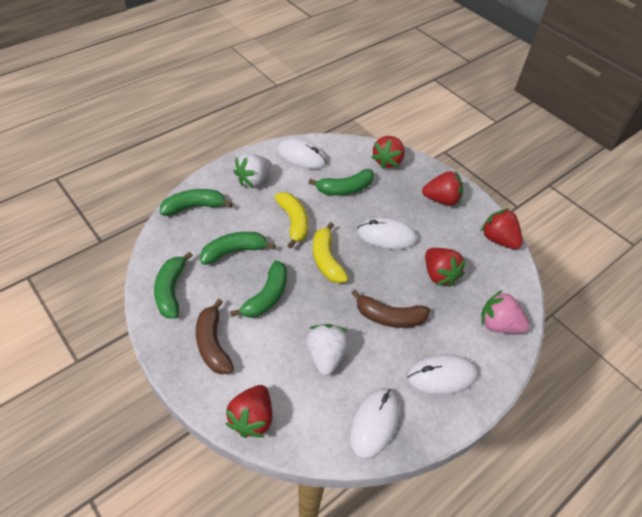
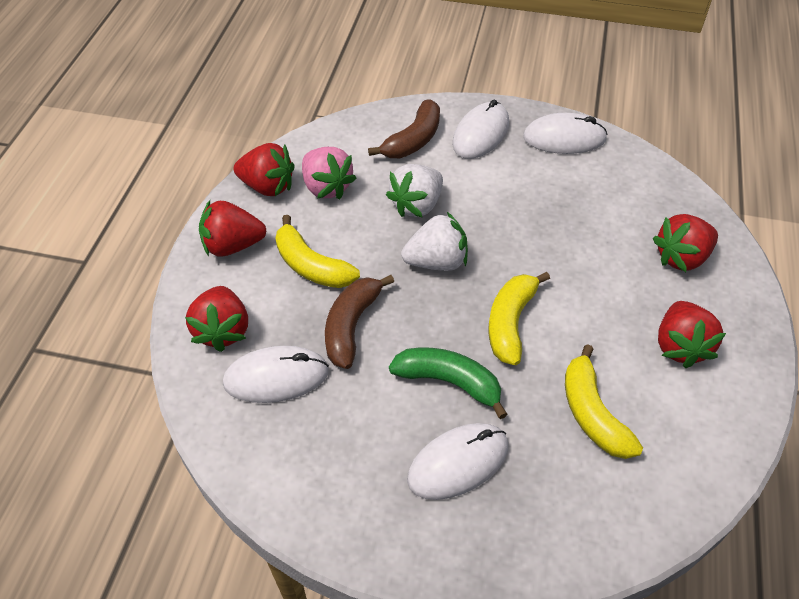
green banana: [154,252,193,318] [160,189,233,216] [200,232,276,265] [230,260,287,318] [308,169,374,196] = 5 -> [389,348,508,419] = 1
yellow banana: [275,192,308,248] [313,222,348,283] = 2 -> [275,215,360,288] [489,272,550,365] [565,344,643,459] = 3

